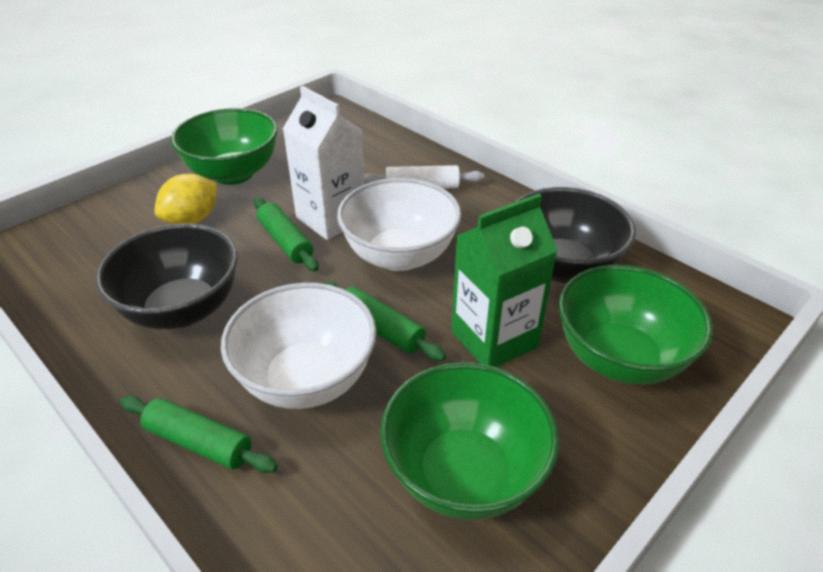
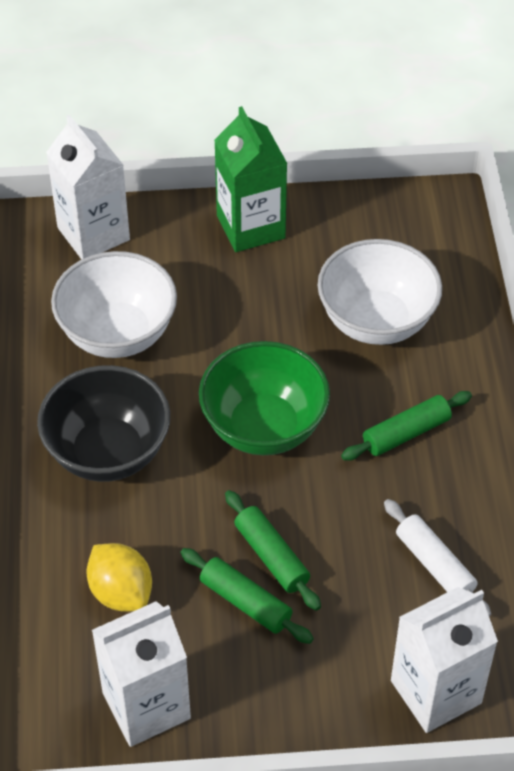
black bowl: [95,223,238,329] [514,187,636,283] = 2 -> [37,365,170,482] = 1
green bowl: [171,108,278,185] [380,362,559,520] [559,265,713,385] = 3 -> [199,341,330,455] = 1
white carton: [283,86,365,240] = 1 -> [46,115,130,260] [92,601,191,747] [391,587,498,733] = 3

